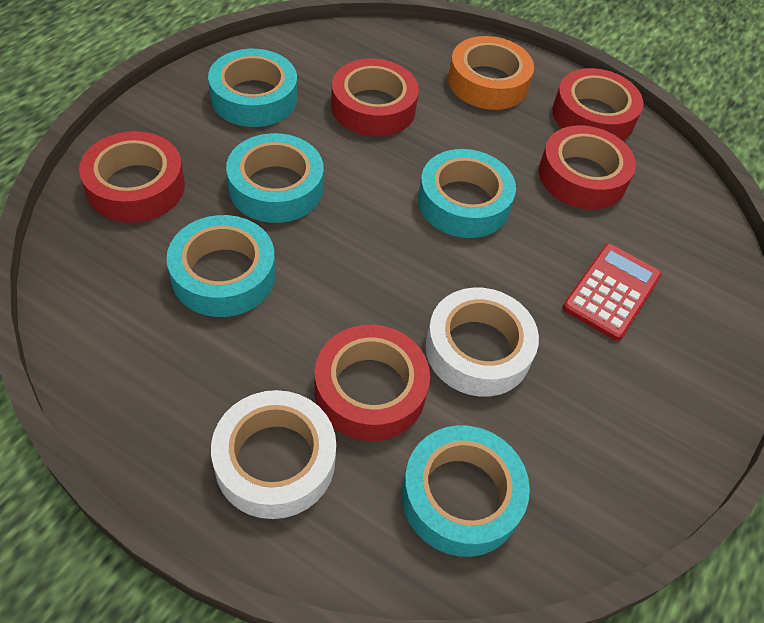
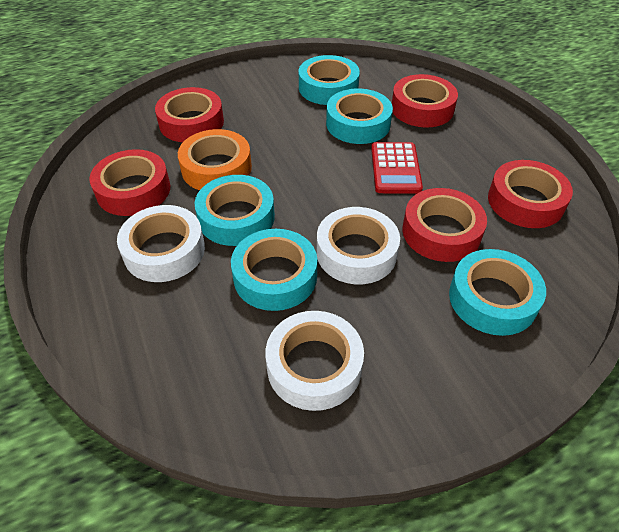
white tape: [211,390,336,519] [425,288,539,397] = 2 -> [117,205,205,282] [265,311,364,411] [317,207,400,284] = 3

